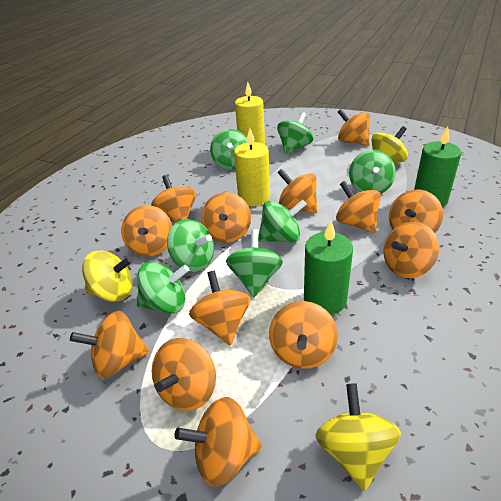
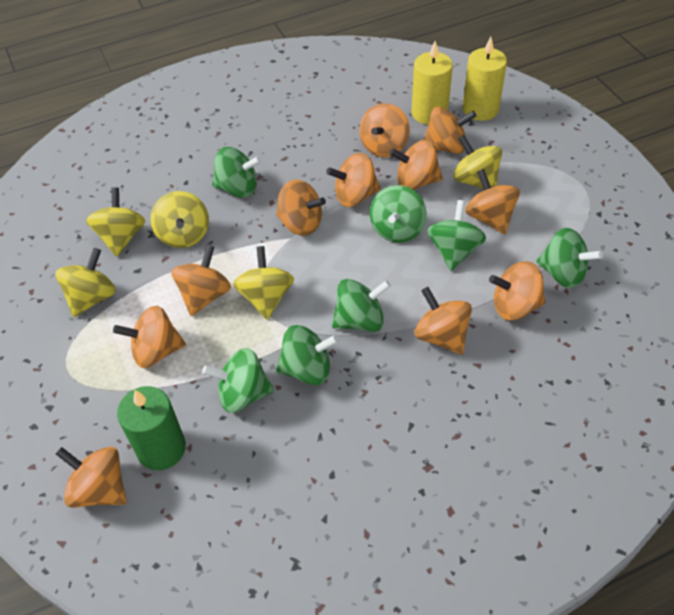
green candle: [304,220,353,315] [414,127,462,207] = 2 -> [117,386,186,470] = 1
orange spinning top: [70,311,150,379] [121,205,172,257] [151,175,196,223] [152,338,216,411] [174,397,262,487] [189,271,250,345] [201,192,251,243] [269,301,338,369] [277,169,317,213] [336,181,381,233] [338,109,370,146] [383,222,439,278] [389,190,443,233] = 13 -> [56,447,127,508] [113,306,186,368] [171,245,231,316] [276,180,326,236] [326,153,381,207] [360,103,410,157] [389,140,443,190] [414,287,472,355] [424,107,476,154] [465,169,520,234] [489,261,546,320] = 11
yellow spinning top: [82,250,133,302] [316,383,401,491] [371,126,408,163] = 3 -> [55,248,116,317] [86,187,145,257] [150,191,209,248] [233,246,294,320] [453,135,502,189] = 5

